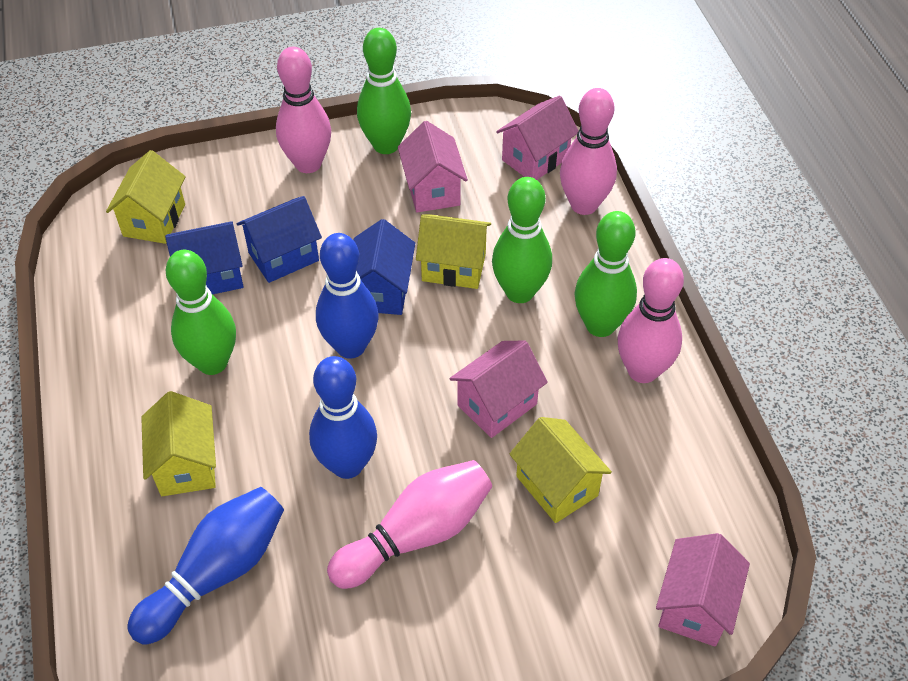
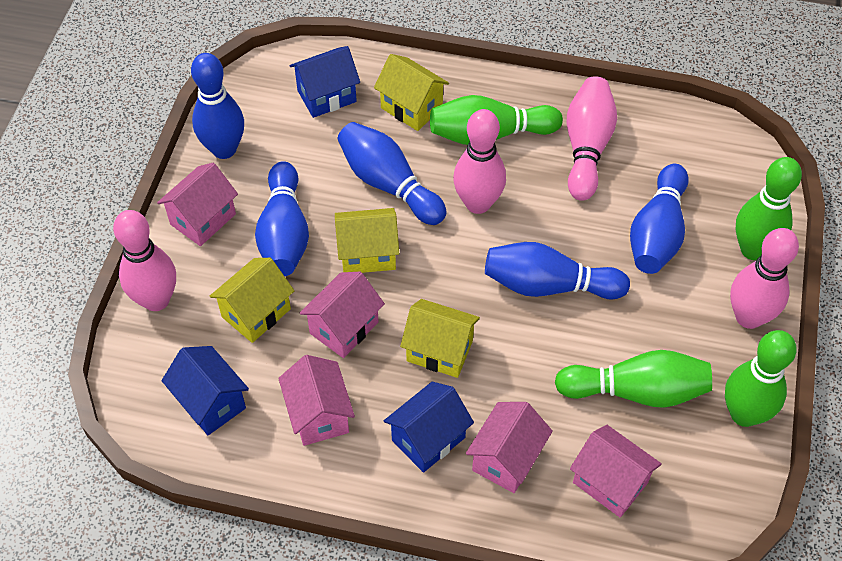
blue bowling pin: [127,487,284,645] [309,356,377,479] [316,233,378,359] = 3 -> [191,53,244,159] [255,161,309,276] [337,122,447,225] [485,242,630,299] [630,164,689,274] = 5
pink house: [398,121,468,213] [449,340,548,438] [496,96,579,180] [656,533,750,647] = 4 -> [157,163,238,246] [278,355,355,446] [300,272,385,358] [466,402,553,493] [570,425,662,517] = 5

